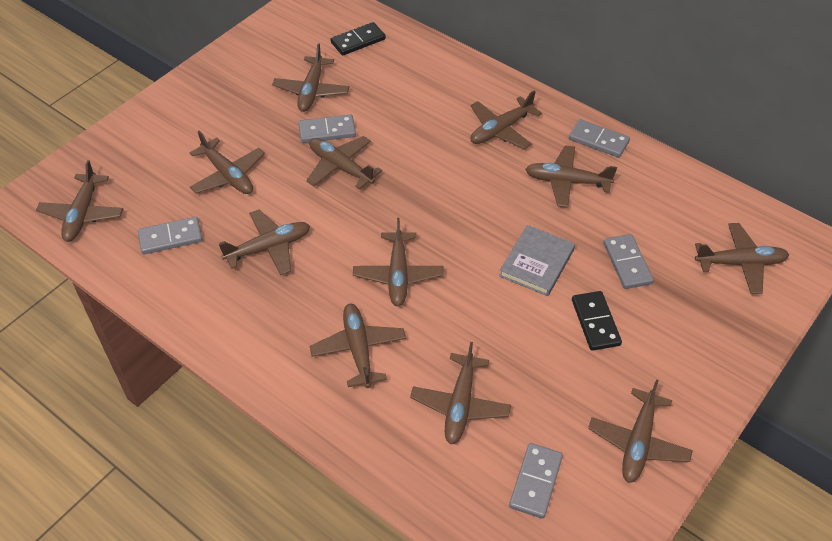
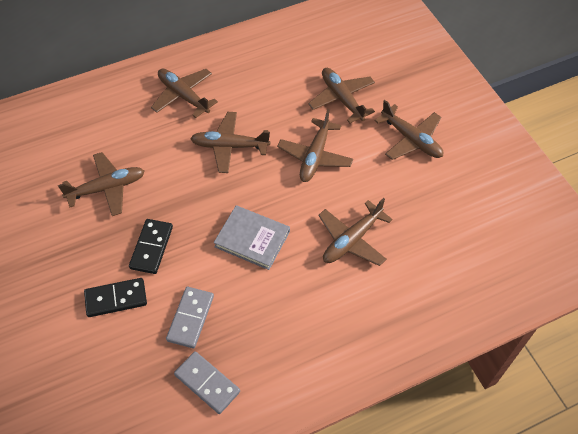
brown plane: [36,160,123,242] [190,131,265,194] [219,210,310,275] [272,43,350,112] [306,136,382,189] [310,304,406,388] [353,218,444,306] [410,342,511,444] [470,90,542,149] [525,145,617,208] [588,380,693,483] [695,223,789,294] = 12 -> [58,152,145,216] [151,69,218,118] [190,112,270,173] [277,109,353,182] [308,68,375,123] [318,198,393,266] [375,100,443,160] = 7
grey domino: [138,217,203,254] [298,115,356,143] [509,443,563,519] [569,119,630,158] [603,234,654,289] = 5 -> [166,287,214,348] [174,351,240,414] = 2

